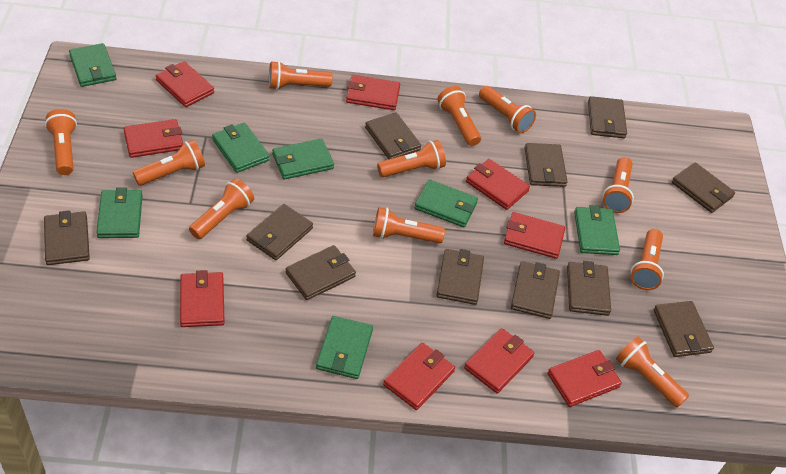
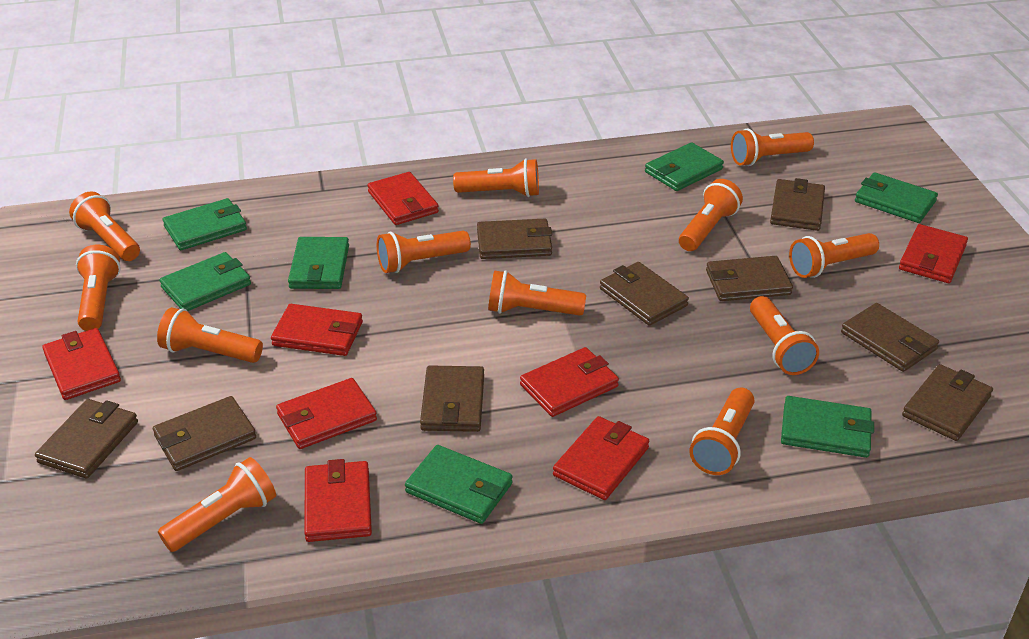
brown wallet: [44,210,90,265] [246,204,313,260] [285,245,356,300] [365,112,421,159] [437,249,484,305] [511,261,560,319] [525,143,568,187] [567,261,611,316] [588,96,627,138] [654,301,714,357] [672,162,735,213] = 11 -> [35,399,138,479] [153,396,256,471] [420,365,484,432] [477,219,552,259] [600,262,689,326] [706,256,793,301] [770,178,825,231] [841,303,939,372] [902,364,993,441] = 9
orange flashlight: [45,109,77,175] [133,140,205,186] [189,178,254,239] [269,61,333,90] [373,207,445,243] [377,140,446,177] [437,86,481,146] [479,86,536,133] [603,157,634,213] [616,337,689,408] [631,229,664,290] = 11 -> [69,191,140,261] [76,245,121,331] [157,307,263,363] [158,457,276,552] [377,231,471,273] [453,158,539,197] [488,270,586,316] [679,179,743,251] [690,388,754,475] [731,129,814,166] [750,296,819,375] [789,233,879,278] = 12
red wallet: [123,119,183,158] [155,61,214,107] [180,270,225,327] [346,75,400,110] [383,343,455,410] [464,328,534,394] [466,159,530,210] [504,212,565,259] [547,350,622,407] = 9 -> [42,328,121,400] [271,304,363,356] [276,378,377,449] [304,459,372,542] [367,172,439,225] [520,347,619,417] [553,416,649,500] [899,224,968,283] = 8

